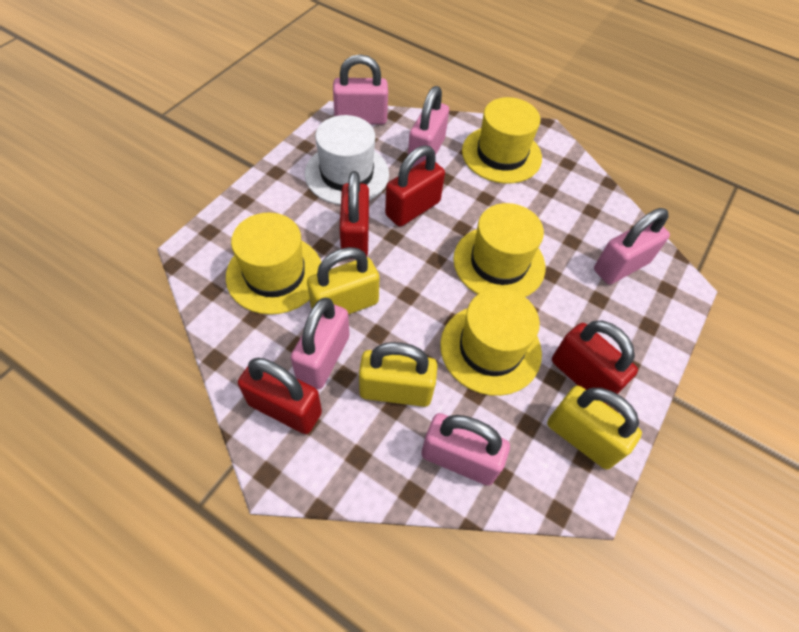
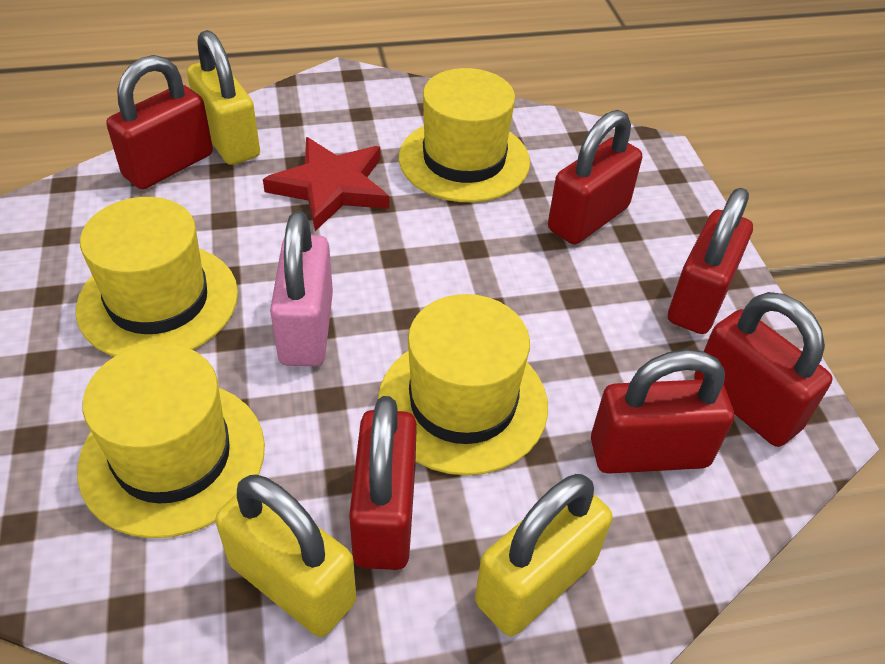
pink padlock: [290,298,350,389] [333,54,388,125] [408,86,449,166] [421,413,510,486] [594,208,670,285] = 5 -> [270,211,333,366] = 1
red padlock: [238,358,322,434] [339,171,369,257] [385,145,445,227] [552,321,638,404] = 4 -> [106,55,213,189] [349,396,417,570] [548,110,642,245] [591,349,734,474] [668,188,753,334] [694,292,832,447] = 6
red star: none = 0 -> [263,137,389,231] = 1
white hat: [305,115,389,205] = 1 -> none = 0

